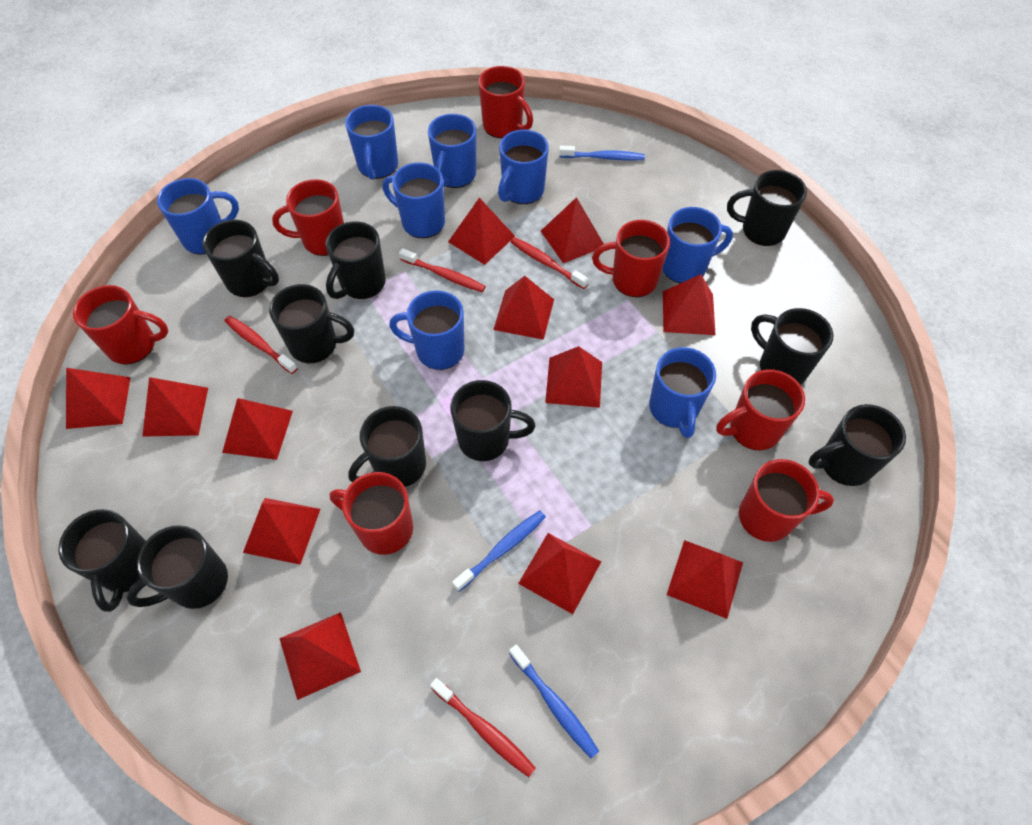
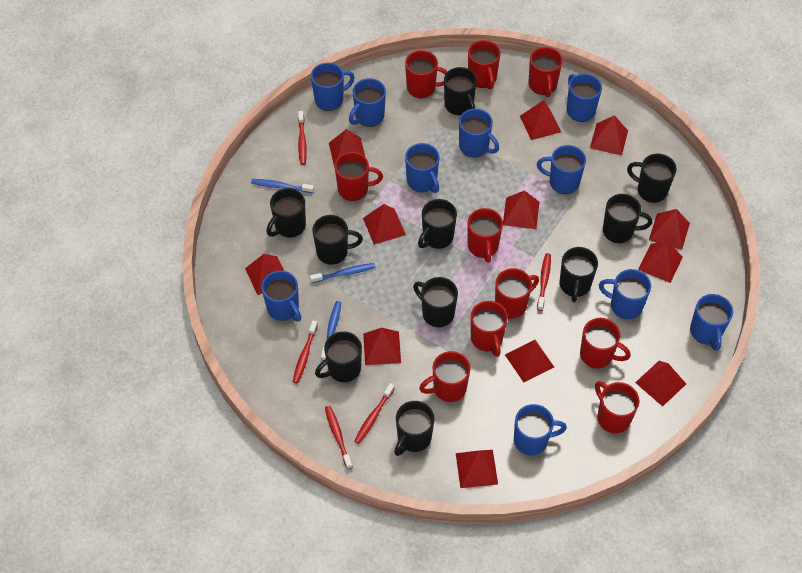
blue mug: [157,178,239,255] [345,105,398,180] [382,162,445,238] [389,290,464,370] [428,114,476,188] [498,130,549,204] [649,347,716,438] [662,207,733,283] = 8 -> [261,271,301,322] [311,63,355,111] [349,78,386,127] [405,143,439,193] [459,109,499,157] [514,404,567,456] [537,145,586,194] [566,74,602,122] [599,269,651,319] [690,294,733,351] = 10
red mug: [73,285,168,364] [272,179,344,256] [330,472,413,555] [479,66,533,138] [592,220,670,297] [716,370,805,450] [739,459,834,542] = 7 -> [334,152,383,201] [405,50,447,98] [419,351,470,402] [468,40,501,90] [468,208,503,263] [471,301,508,357] [495,268,539,319] [529,47,563,97] [580,318,631,368] [595,381,639,433] = 10
red toothbrush: [224,316,298,374] [399,248,486,292] [430,678,536,777] [511,237,589,289] = 4 -> [293,320,318,383] [298,111,307,165] [325,406,353,469] [354,383,395,444] [537,253,551,311] = 5

